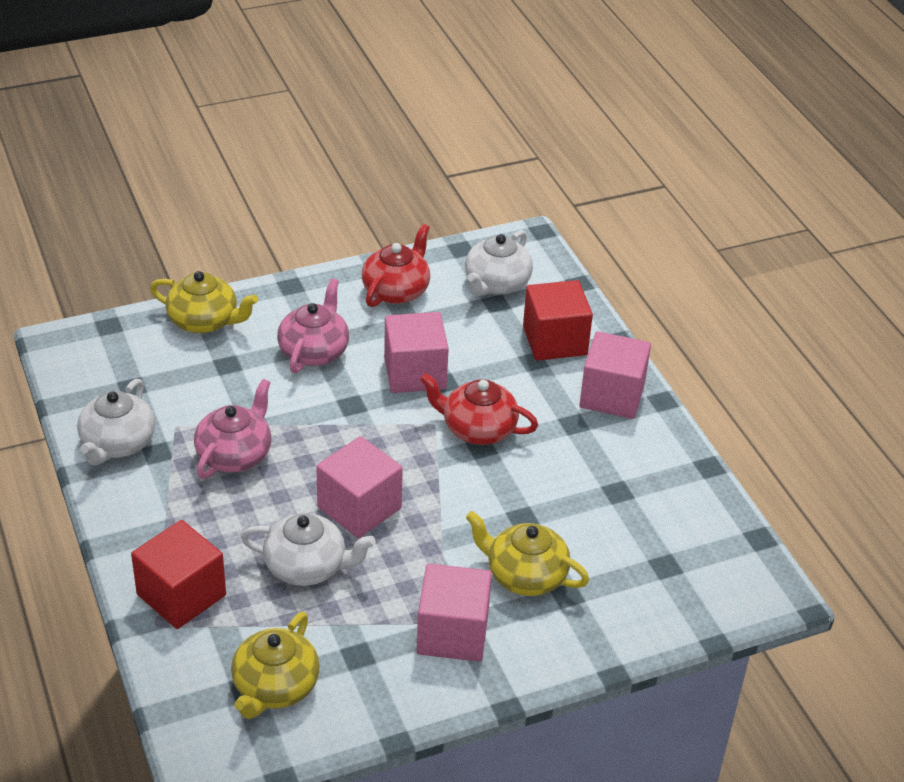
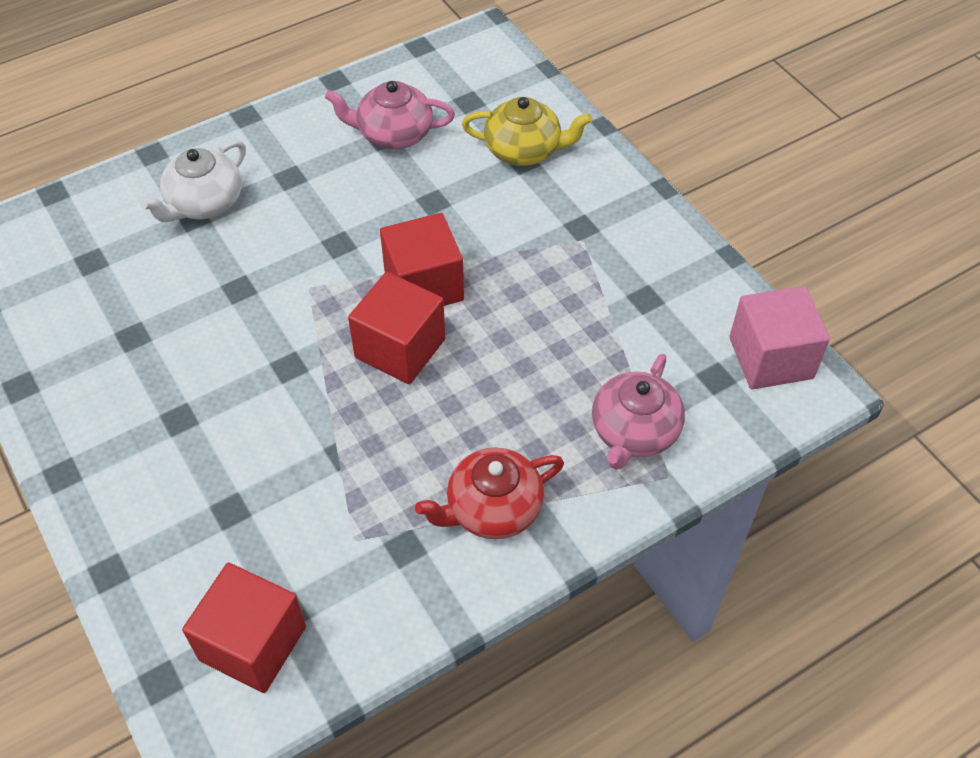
pink cube: [316,436,403,538] [384,312,449,393] [417,564,492,662] [580,331,651,419] = 4 -> [729,286,830,389] = 1
red cube: [131,520,226,629] [523,280,593,361] = 2 -> [182,562,306,693] [348,272,445,384] [380,213,464,306] = 3
red teapot: [362,224,430,307] [420,373,538,445] = 2 -> [415,447,564,539] = 1
white teapot: [77,379,155,465] [241,513,376,586] [465,230,533,296] = 3 -> [141,140,246,222] = 1
yellow teapot: [150,271,258,333] [231,612,320,719] [466,511,589,596] = 3 -> [462,97,592,166] = 1

